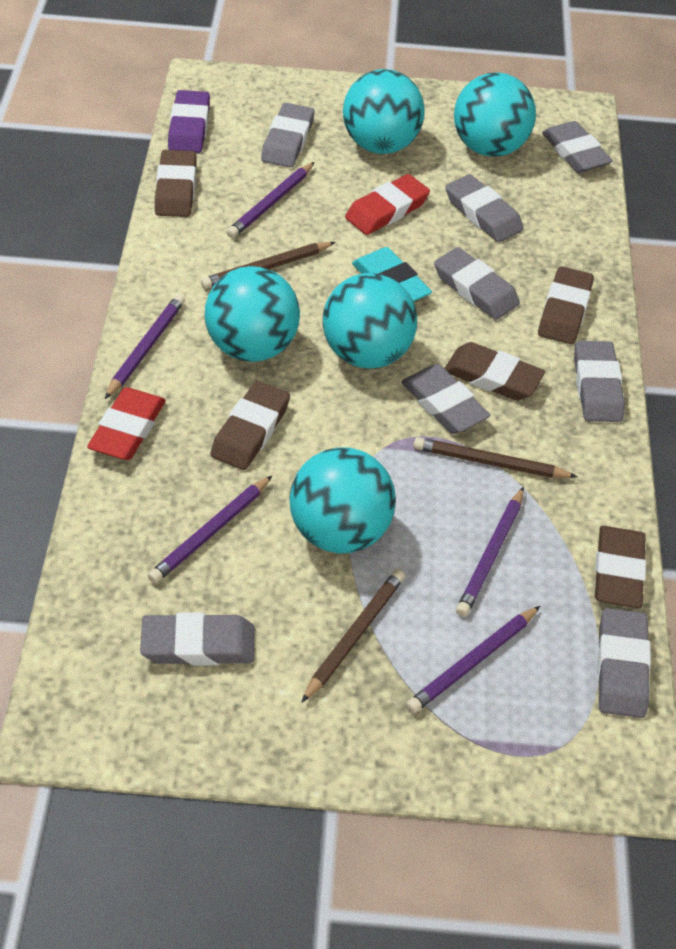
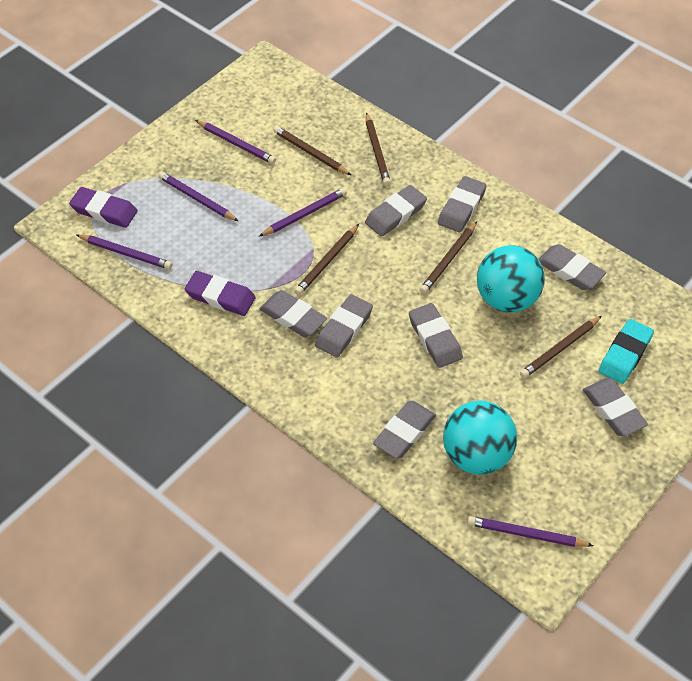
brown eraser: [155,150,197,217] [210,381,290,470] [444,342,545,401] [538,266,594,344] [595,526,646,608] = 5 -> none = 0
brown pencil: [201,242,335,289] [301,569,405,703] [413,437,578,478] = 3 -> [273,126,351,175] [295,224,359,295] [366,112,391,186] [420,222,477,294] [520,316,602,378] = 5
purple eraser: [168,90,210,153] = 1 -> [69,187,137,228] [185,271,256,316] = 2
red eraser: [87,387,166,460] [345,174,430,235] = 2 -> none = 0
turquoise ball: [205,266,300,362] [289,447,396,554] [323,273,417,369] [343,69,425,154] [454,72,536,157] = 5 -> [443,401,517,475] [477,245,545,312] = 2

